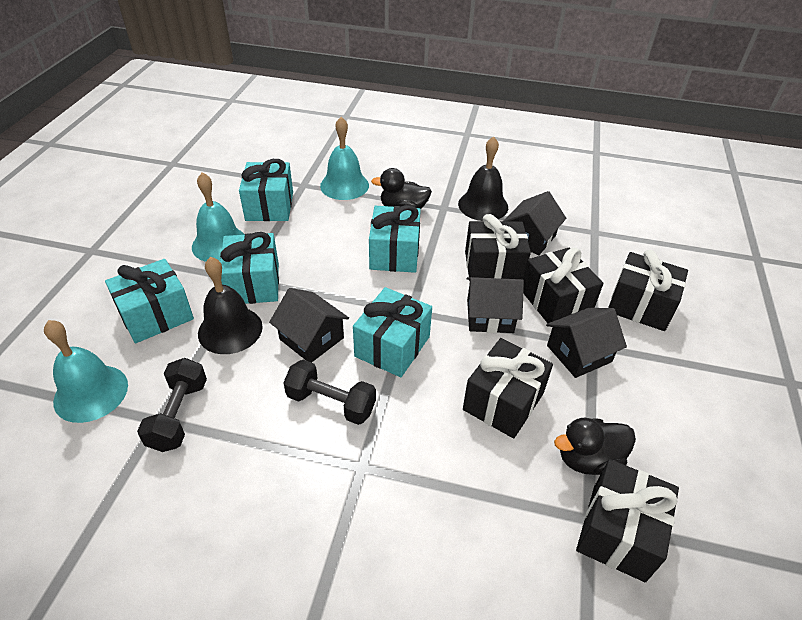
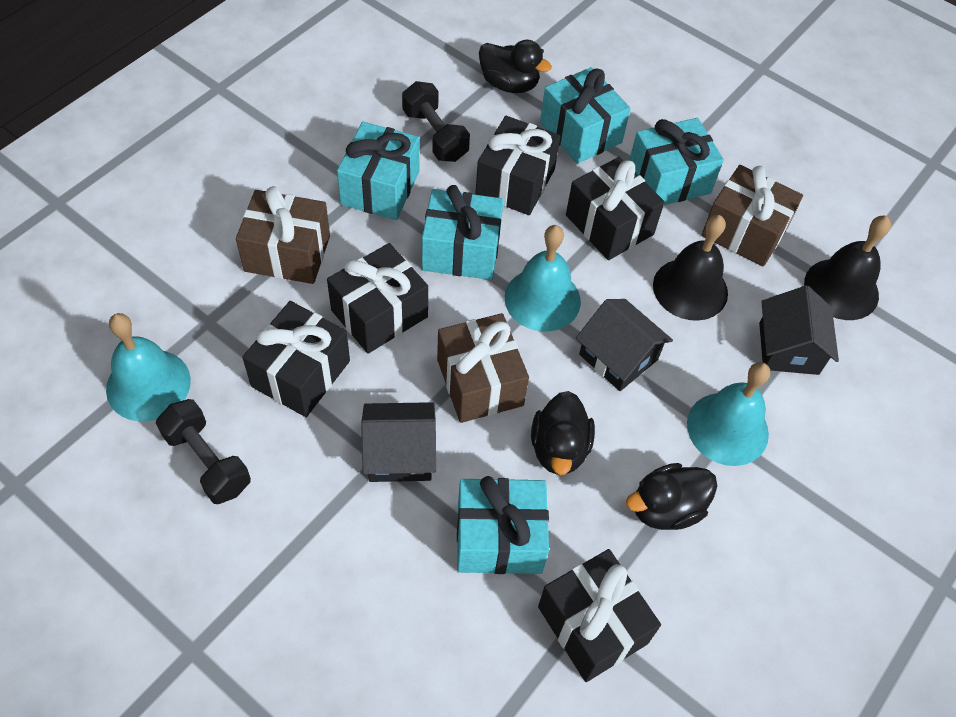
black duck: [371,168,432,209] [554,418,636,475] = 2 -> [479,40,552,93] [531,391,595,475] [626,463,717,530] = 3
black house: [269,288,349,363] [467,277,524,333] [503,191,566,255] [546,308,627,378] = 4 -> [361,402,436,482] [576,299,673,391] [759,285,839,375] = 3
brown gift: none = 0 -> [236,186,330,284] [437,313,529,423] [702,165,803,266] = 3

